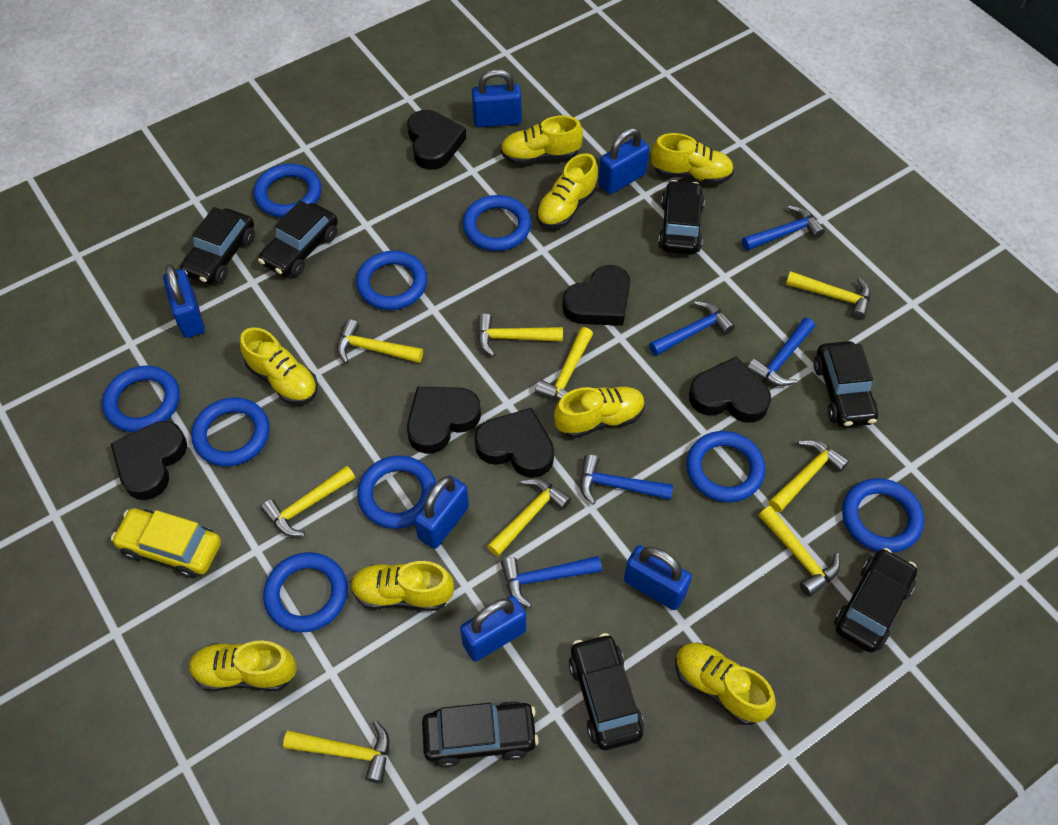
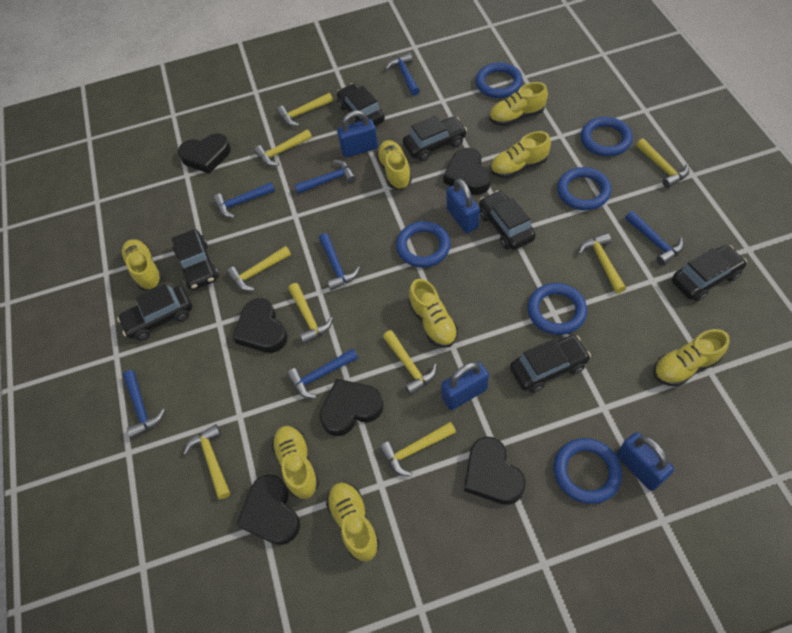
blue hammer: [501,556,602,608] [580,454,673,505] [649,301,735,356] [742,205,825,251] [748,318,815,386] = 5 -> [123,370,165,438] [213,182,275,218] [287,348,358,398] [295,160,356,194] [319,233,360,291] [385,53,420,96] [625,211,684,266] = 7
blue padlock: [163,264,205,338] [414,475,469,549] [460,596,526,661] [472,69,522,128] [598,128,649,194] [624,545,692,610] = 6 -> [337,110,378,158] [441,362,489,410] [446,178,480,233] [616,432,674,491] = 4
blue ring: [102,366,180,432] [191,397,270,467] [254,164,321,218] [263,552,348,632] [356,251,427,310] [357,456,436,529] [463,195,531,251] [686,431,765,502] [842,478,924,553] = 9 -> [396,221,450,268] [475,62,523,98] [528,283,587,335] [554,438,622,504] [557,167,611,210] [581,117,633,157] = 6
yellow car: [111,508,221,578] = 1 -> none = 0

